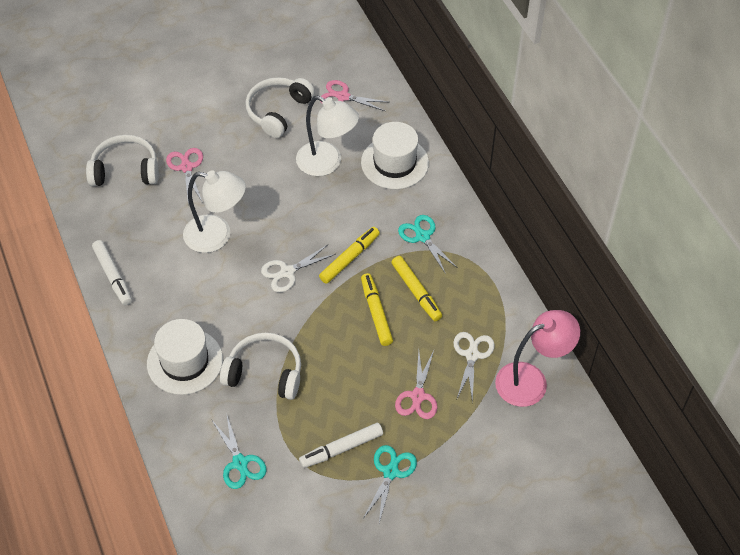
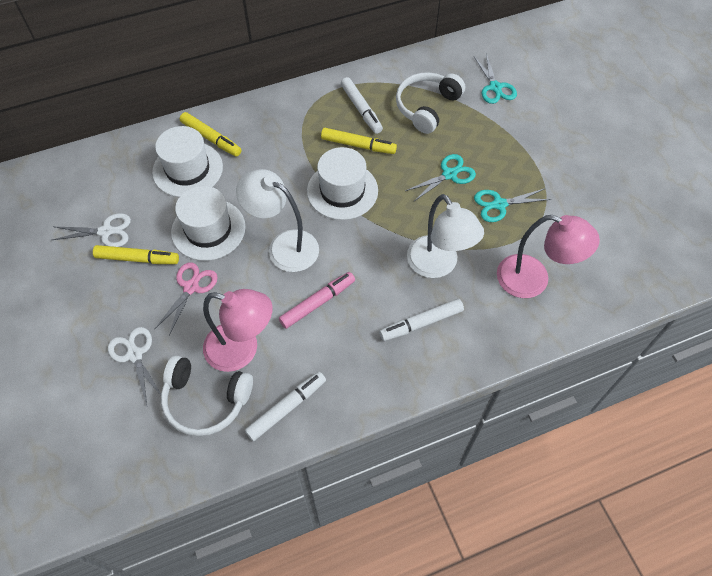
pink lamp: [495,310,580,407] = 1 -> [203,289,273,372] [497,215,600,298] = 2
pink marker: none = 0 -> [279,272,355,329] = 1
pink scissors: [166,148,203,204] [320,80,388,111] [395,351,437,419] = 3 -> [154,262,218,335] = 1
white hat: [147,319,223,395] [361,122,429,189] = 2 -> [152,126,223,197] [171,186,245,261] [307,147,378,220] = 3
white headphones: [86,135,159,186] [220,333,301,400] [246,77,315,138] = 3 -> [161,356,253,436] [396,72,465,134] = 2
white marker: [92,240,132,305] [299,423,383,468] = 2 -> [245,372,326,441] [341,77,383,134] [379,299,464,341] = 3

